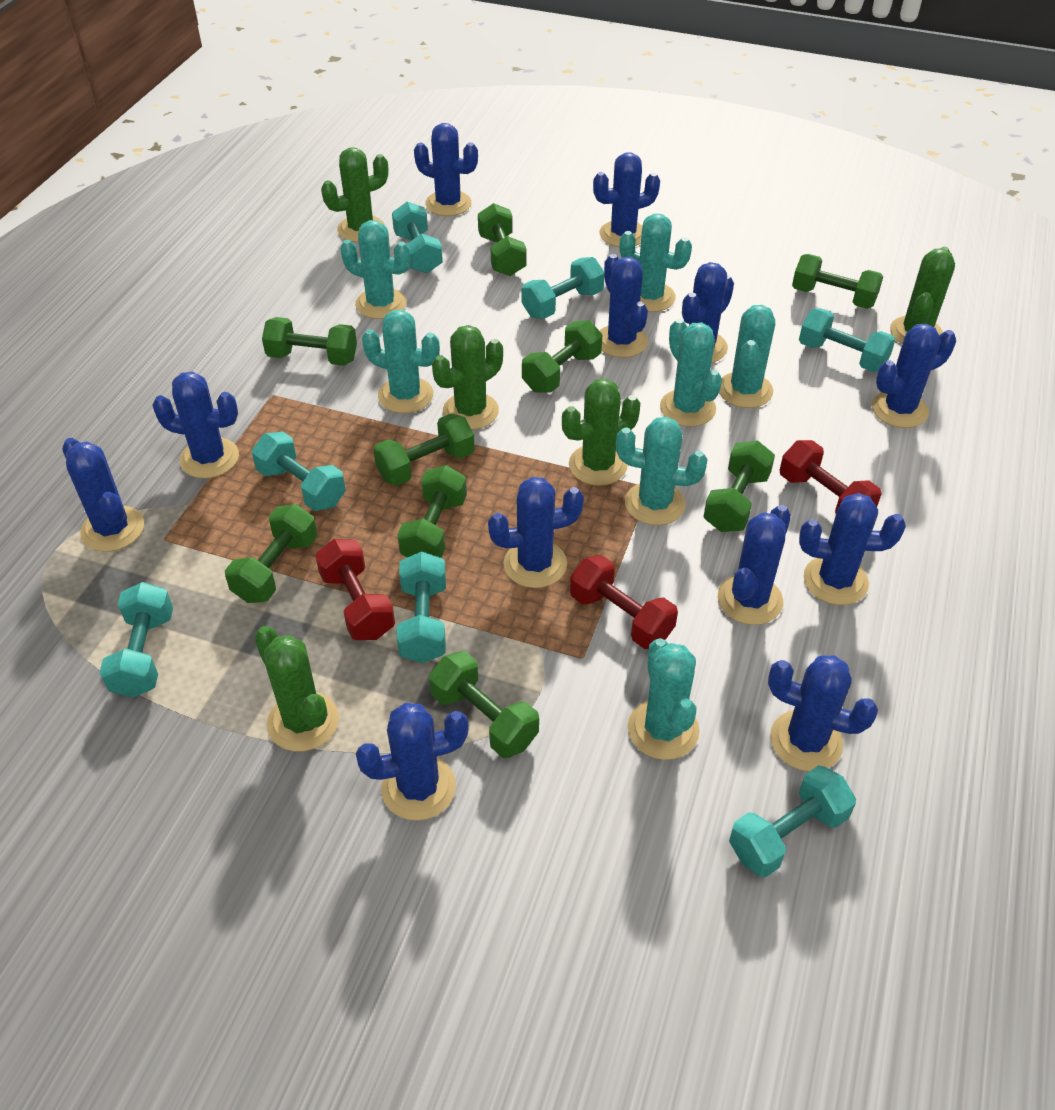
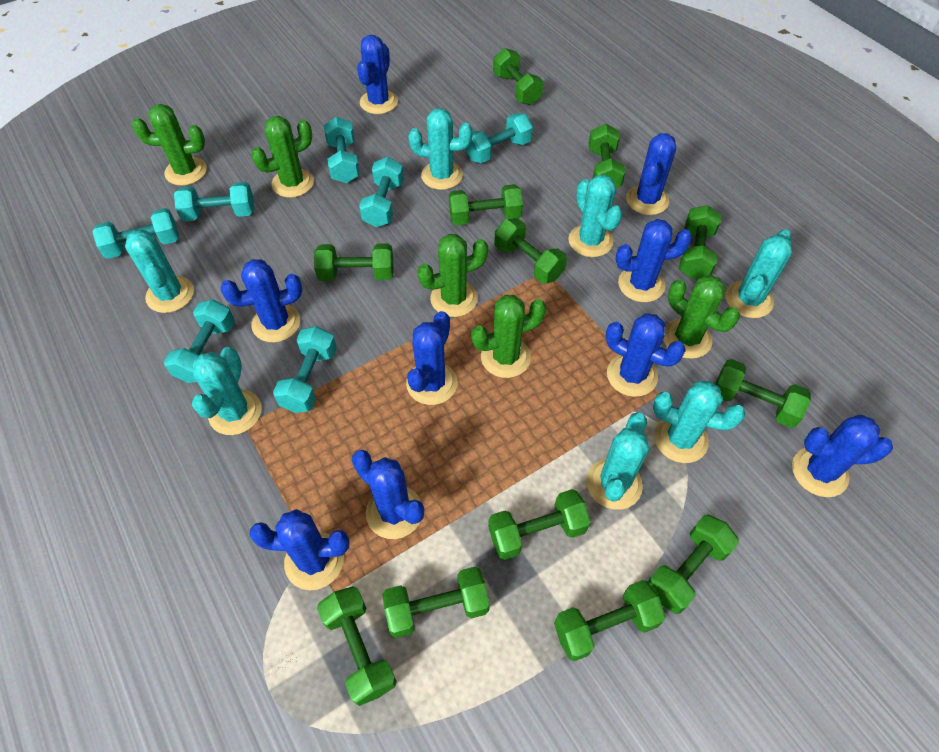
blue cactus: [62,438,144,552] [152,371,239,478] [356,703,469,821] [414,123,478,216] [488,477,584,588] [593,152,660,247] [599,254,648,358] [682,262,734,363] [718,505,791,625] [768,655,878,772] [799,493,906,605] [872,324,956,428] = 12 -> [220,259,303,342] [249,509,350,590] [352,450,424,539] [357,35,398,114] [406,311,457,405] [606,313,686,397] [616,219,692,302] [626,133,676,215] [792,415,893,497] = 9
green dumbbell: [225,504,317,603] [262,317,357,366] [373,413,475,486] [397,465,467,558] [429,651,539,758] [478,203,527,276] [522,320,602,393] [703,440,775,532] [792,254,883,309] = 9 -> [314,243,393,281] [317,586,396,706] [382,567,490,638] [449,184,523,225] [488,489,591,560] [493,48,544,105] [494,218,567,284] [554,580,666,661] [588,124,625,188] [647,515,739,614] [679,205,721,279] [715,359,811,428] = 12
red dumbbell: [315,539,395,640] [570,555,678,649] [780,440,881,514] = 3 -> none = 0

